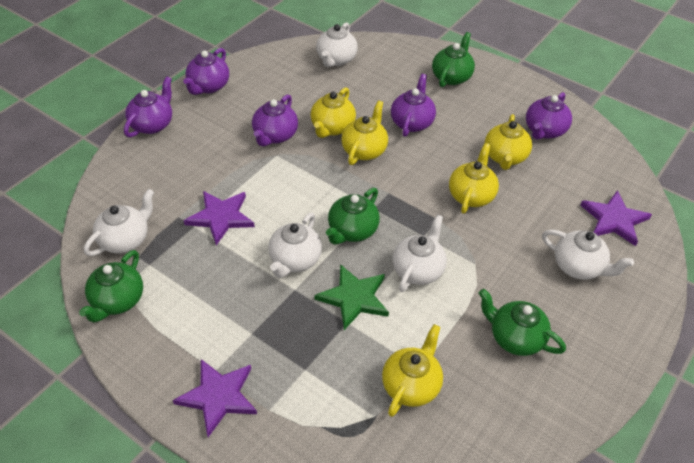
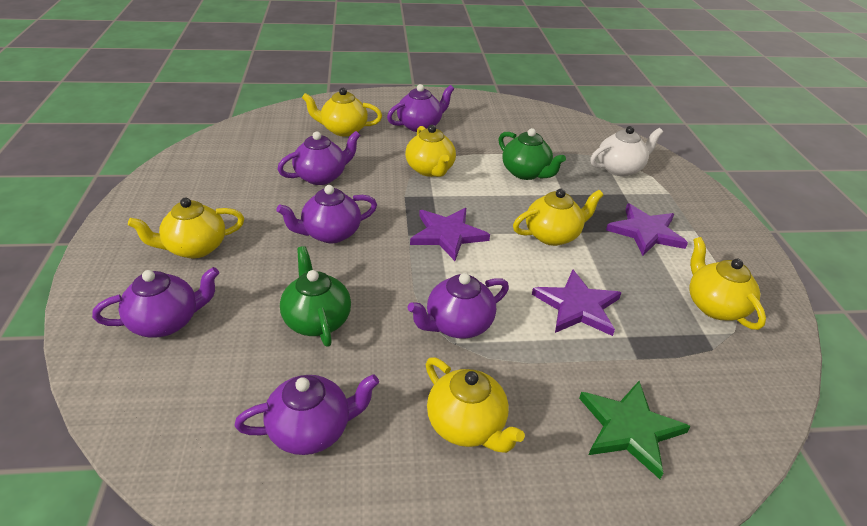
green teapot: [79,250,143,323] [326,188,380,245] [432,32,475,87] [479,289,566,356] = 4 -> [280,246,351,347] [498,128,566,180] = 2
purple teapot: [124,76,172,137] [183,48,229,95] [252,95,298,147] [391,74,436,137] [526,92,572,140] = 5 -> [92,267,219,337] [234,374,379,455] [276,185,377,243] [277,131,360,185] [387,84,454,132] [408,273,509,339] = 6
white teapot: [84,189,154,256] [268,213,322,278] [316,22,358,67] [393,215,447,292] [542,230,634,280] = 5 -> [590,126,663,177] = 1
yellow teapot: [310,87,356,138] [341,100,388,165] [382,324,443,417] [449,143,499,214] [485,114,532,170] = 5 -> [128,198,244,258] [302,88,382,137] [405,125,456,177] [426,357,525,453] [513,189,603,246] [689,237,766,330] = 6

